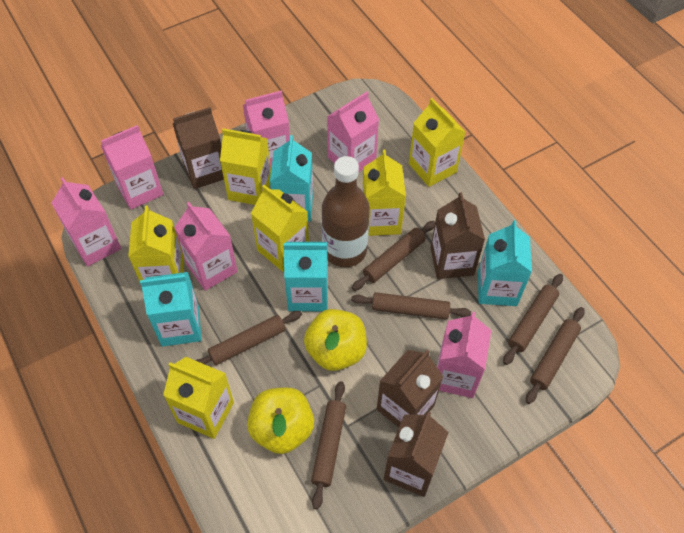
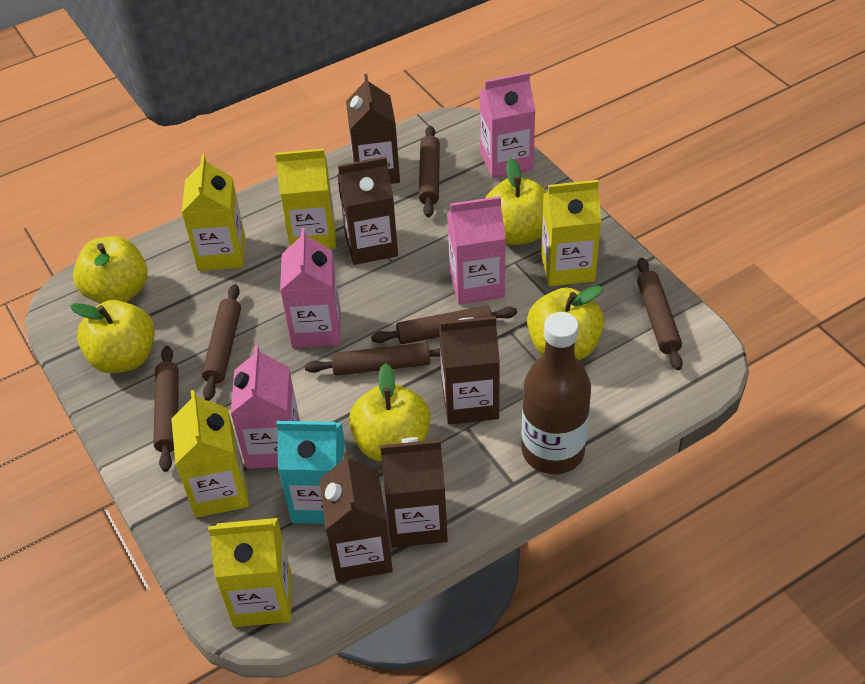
brown carton: [173,107,224,189] [377,350,443,427] [384,412,449,497] [430,192,485,279] = 4 -> [319,452,393,581] [337,156,398,265] [346,74,400,184] [380,437,448,548] [439,316,500,424] = 5
pink carton: [51,177,121,266] [101,125,163,210] [174,202,238,291] [243,90,290,167] [327,92,379,172] [437,312,491,398] = 6 -> [231,345,300,469] [280,228,341,348] [447,196,506,305] [479,72,536,179] = 4
turquoise carton: [140,272,201,347] [270,135,313,222] [283,242,328,311] [478,220,532,306] = 4 -> [276,421,346,524] = 1
yellow apple: [247,387,314,454] [304,309,367,371] = 2 -> [70,300,155,373] [73,236,148,304] [349,363,431,461] [485,159,547,245] [527,286,604,360] = 5
yellow carton: [128,206,184,282] [163,357,234,439] [220,128,271,205] [251,185,309,272] [362,150,406,236] [409,98,465,187] = 6 -> [171,390,249,518] [182,154,245,271] [208,518,291,627] [275,149,336,249] [541,180,601,286] = 5

